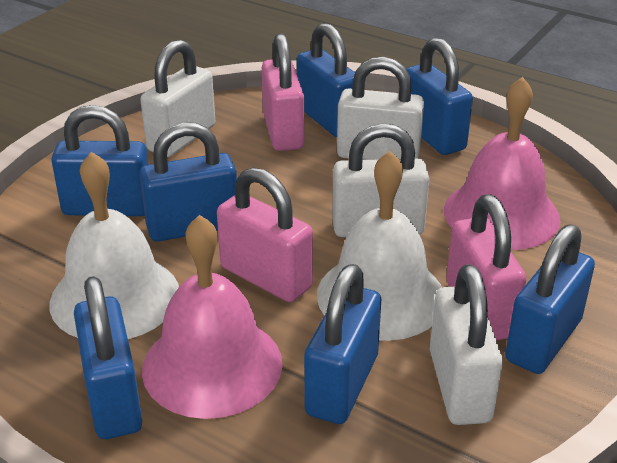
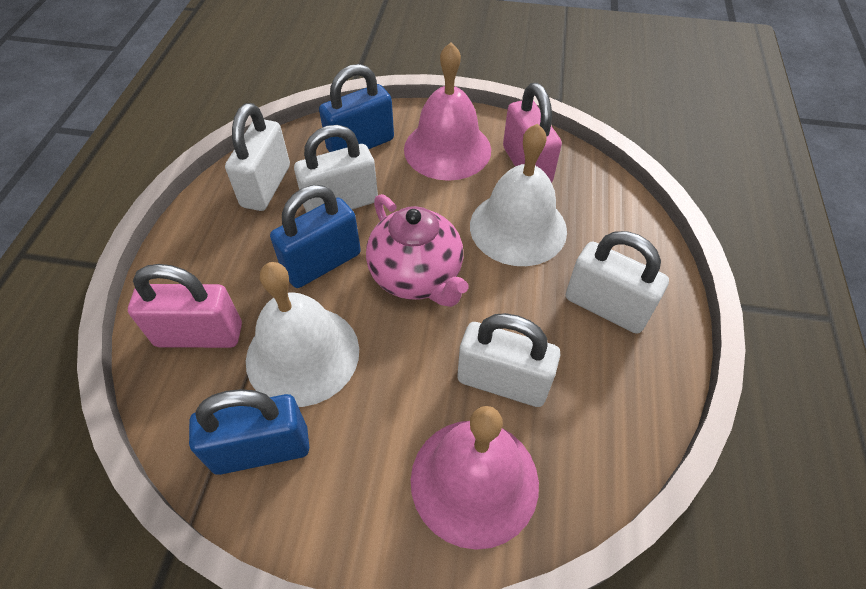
blue padlock: [51,105,149,216] [74,276,143,439] [139,122,237,242] [297,23,355,137] [304,264,381,424] [406,38,473,155] [505,224,595,374] = 7 -> [189,389,309,475] [270,185,361,288] [319,64,394,152] = 3
pink padlock: [217,167,313,302] [262,33,304,151] [446,194,526,340] = 3 -> [128,264,242,348] [503,83,562,183] = 2
pink teapot: none = 0 -> [366,194,468,307] = 1

